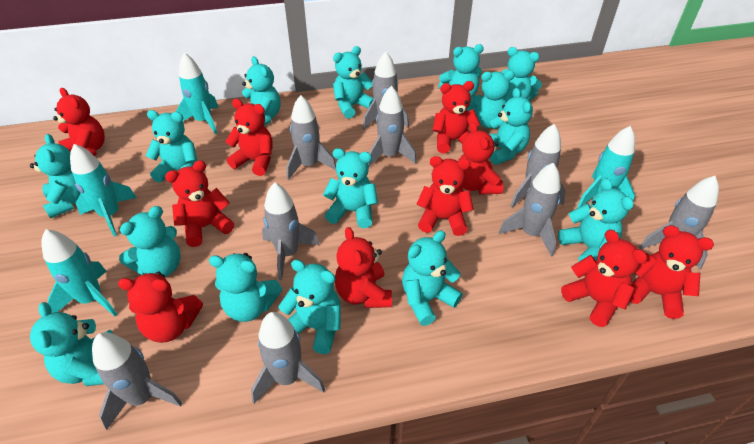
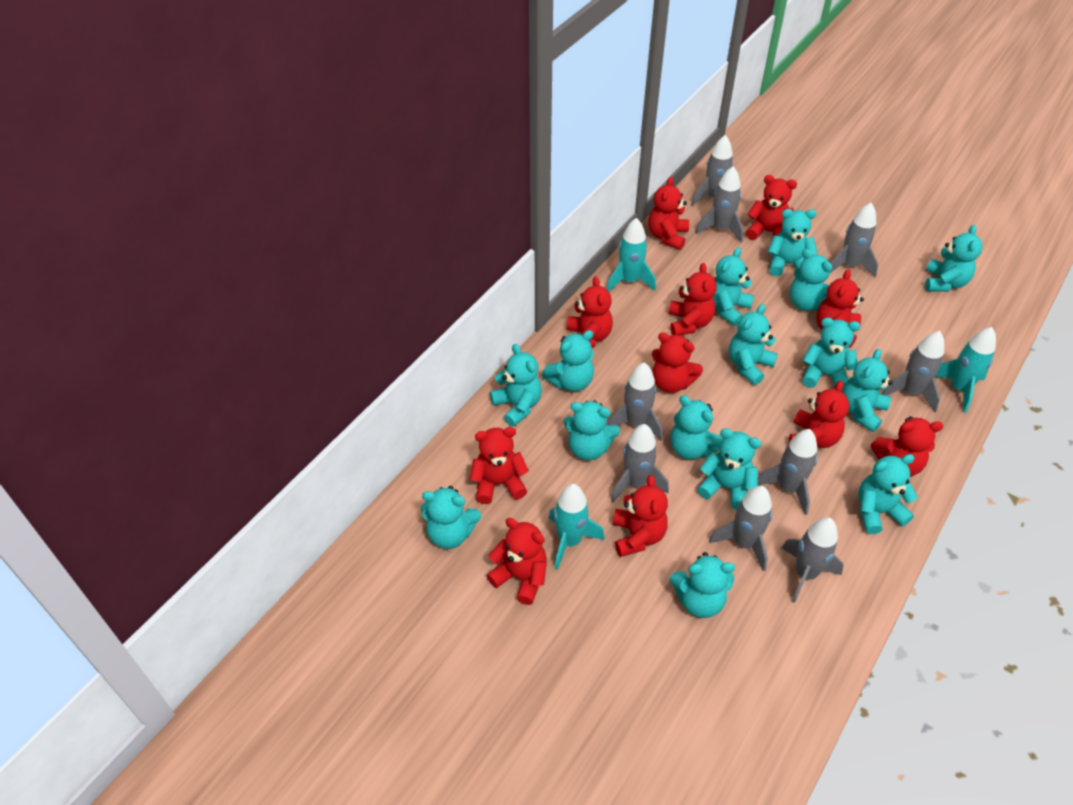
red teddy bear: [53,88,105,156] [118,272,203,343] [165,160,234,247] [225,99,273,176] [335,227,392,308] [417,156,474,236] [433,81,481,153] [458,122,503,195] [561,230,647,327] [630,225,714,319] = 10 -> [470,427,529,504] [487,518,547,605] [567,276,613,347] [613,475,668,557] [648,177,689,250] [652,332,703,393] [669,263,716,336] [746,175,797,240] [789,381,849,448] [816,269,864,348] [871,416,943,477] = 11
turquoise rocket: [41,229,117,316] [70,144,137,236] [175,53,219,134] [577,126,635,208] = 4 -> [549,484,605,570] [607,218,656,292] [935,327,996,413] = 3

